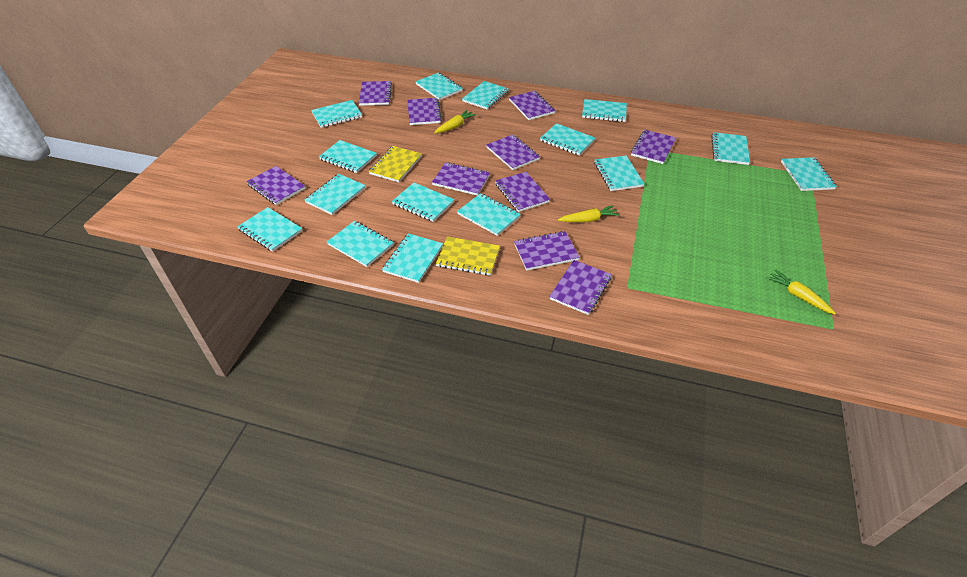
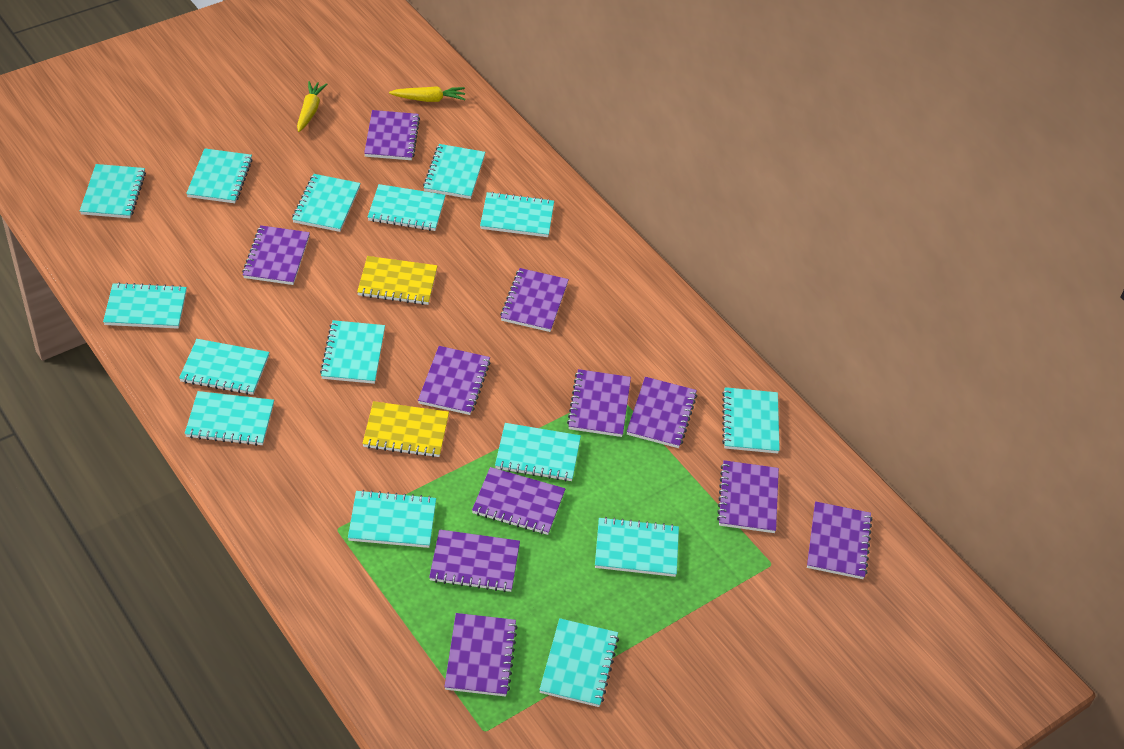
purple notebook: [246,166,305,205] [359,81,392,106] [407,98,442,125] [432,162,490,195] [486,135,540,170] [495,172,550,212] [509,91,555,120] [514,231,580,271] [550,260,612,315] [631,130,676,164] = 10 -> [242,225,310,285] [364,110,420,160] [418,346,491,415] [429,529,520,592] [444,613,518,697] [472,467,565,535] [500,268,569,332] [567,369,631,437] [627,377,697,448] [717,460,779,533] [807,501,873,579] = 11
yellow carrot: [434,110,476,133] [558,205,620,222] [766,269,836,314] = 3 -> [297,81,327,132] [389,86,466,102] = 2

